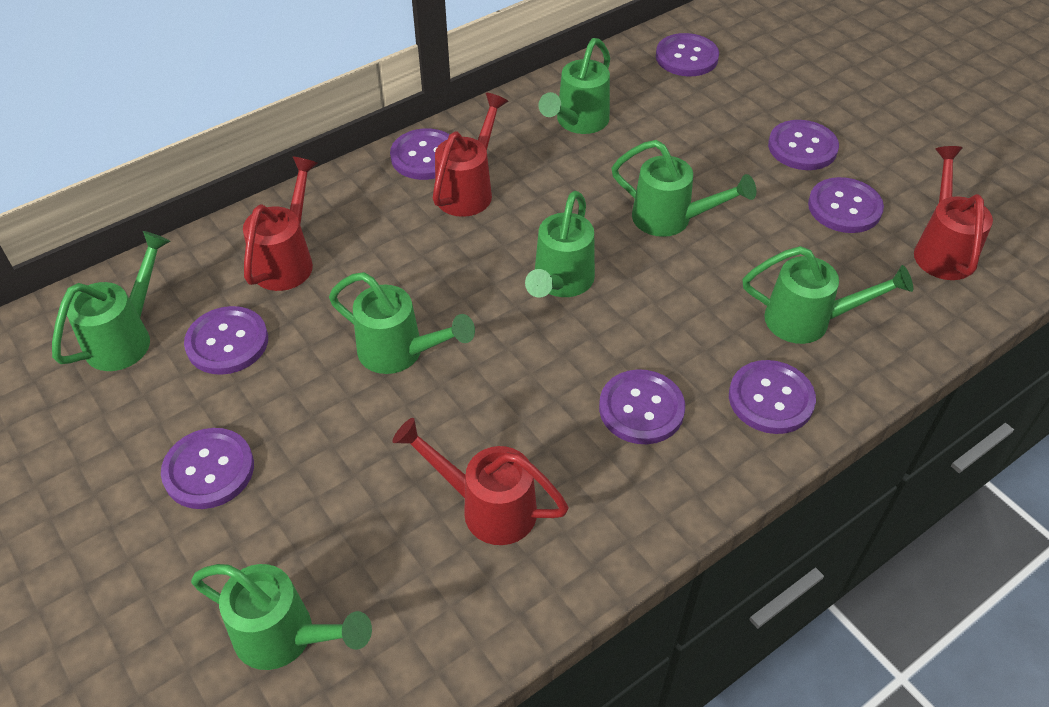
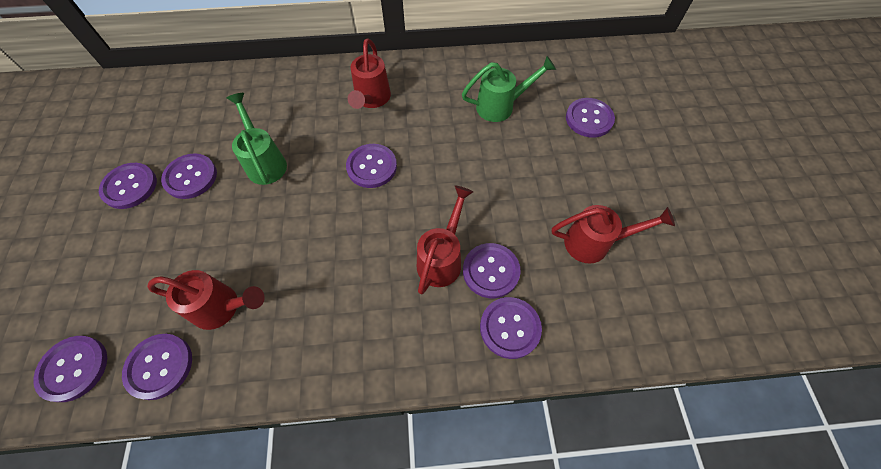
green watering can: [52,231,170,371] [191,564,372,670] [329,272,475,374] [525,191,595,298] [538,38,610,134] [611,140,756,237] [743,246,913,344] = 7 -> [226,93,287,185] [462,56,556,122] = 2

